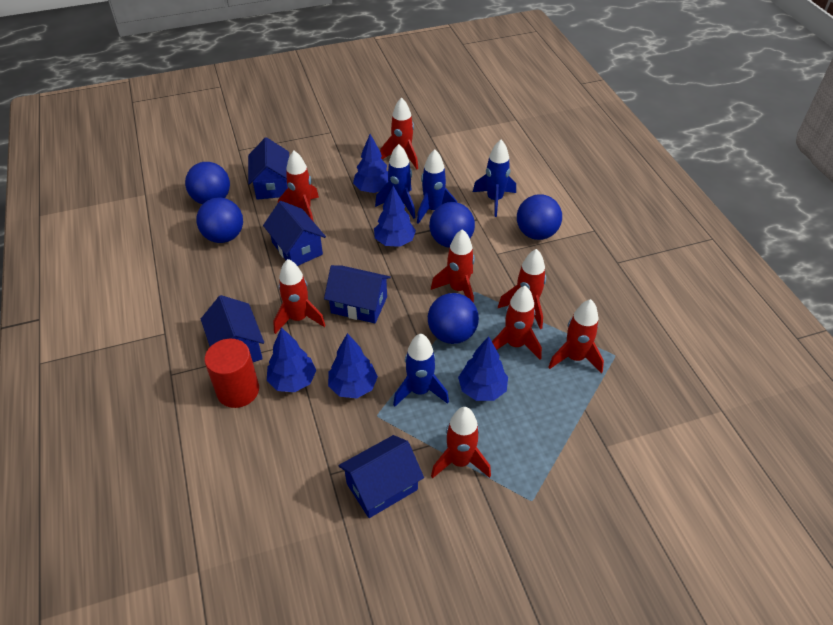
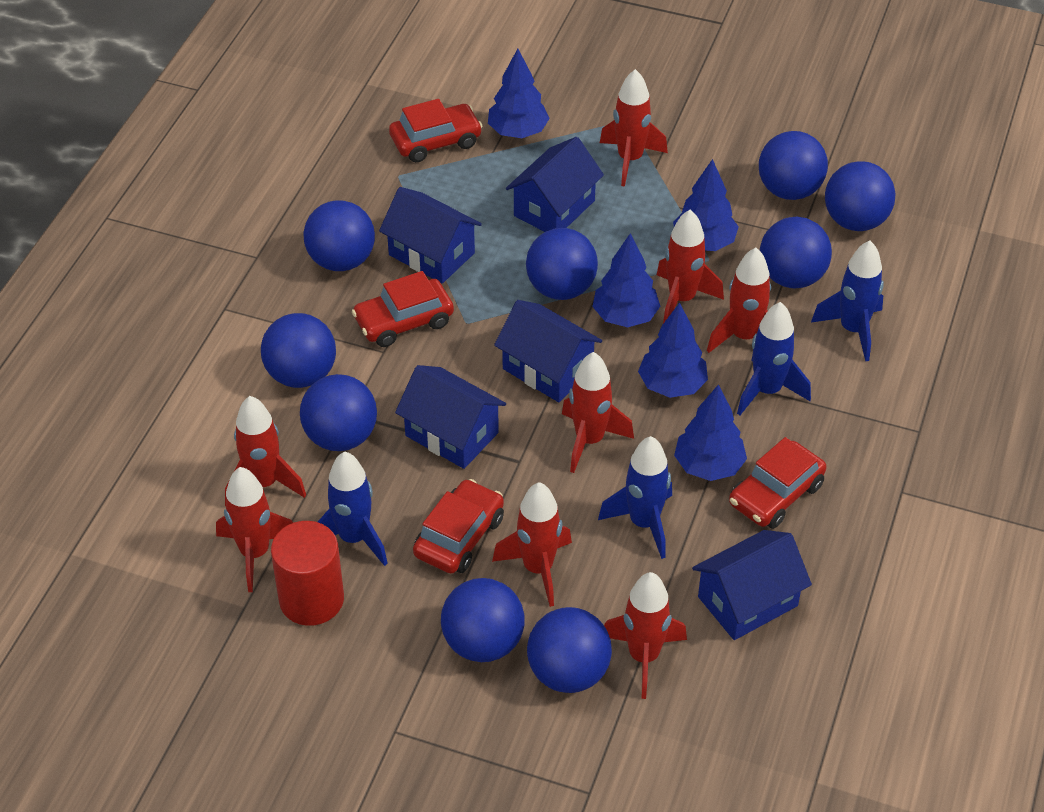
blue ball: [185,162,230,204] [196,198,243,243] [428,293,479,344] [429,202,475,248] [517,195,562,240] = 5 -> [261,313,336,388] [300,374,377,451] [304,200,375,271] [441,578,524,662] [526,228,598,300] [527,607,612,693] [759,131,828,200] [760,217,832,288] [825,161,895,231] = 9
red car: none = 0 -> [352,271,454,347] [389,99,483,162] [413,479,504,574] [729,437,827,529] = 4

